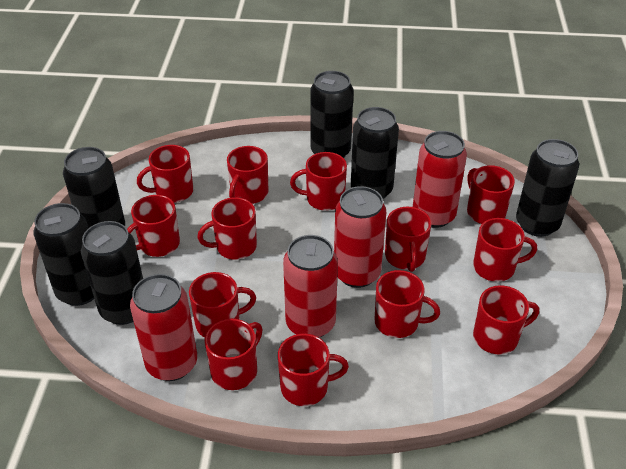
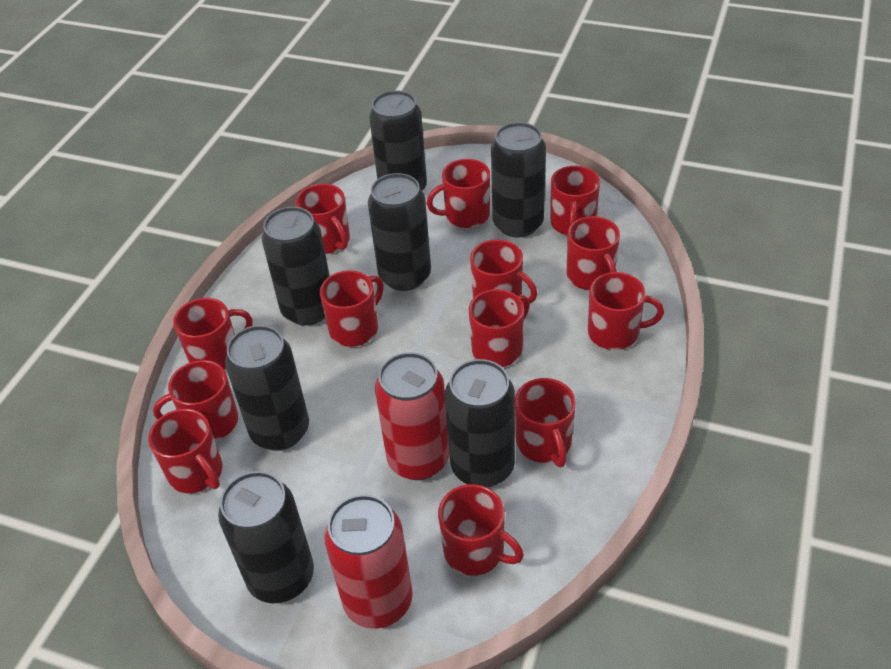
black can: [34,203,94,306] [63,147,125,228] [81,221,143,325] [310,71,354,158] [351,107,399,199] [516,139,579,237] = 6 -> [218,471,314,603] [225,325,309,451] [262,207,330,326] [368,173,431,291] [369,91,427,191] [445,359,515,488] [491,122,546,238] = 7
red can: [130,274,197,381] [283,235,338,338] [334,186,386,288] [413,131,467,228] = 4 -> [324,494,413,629] [375,352,449,480] = 2

